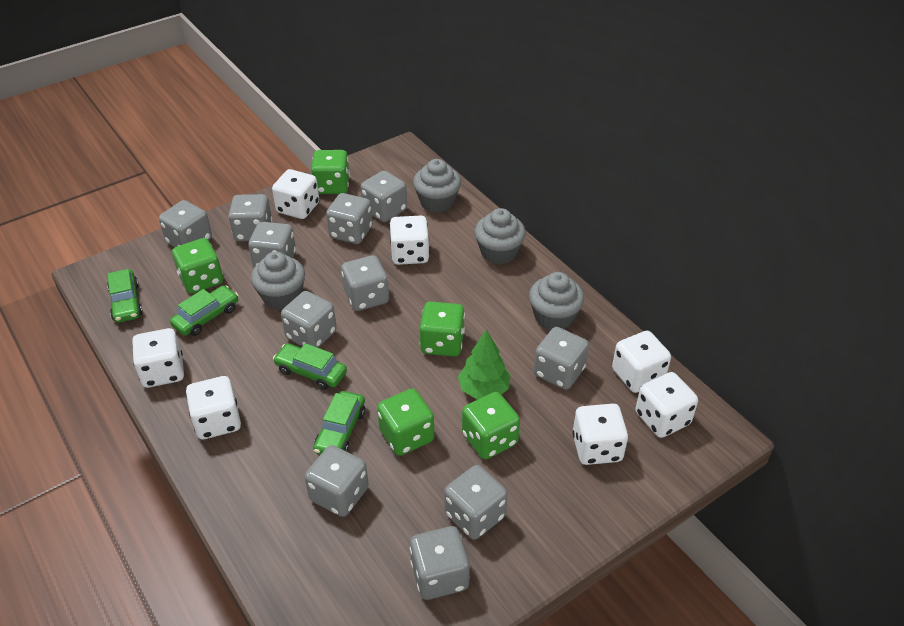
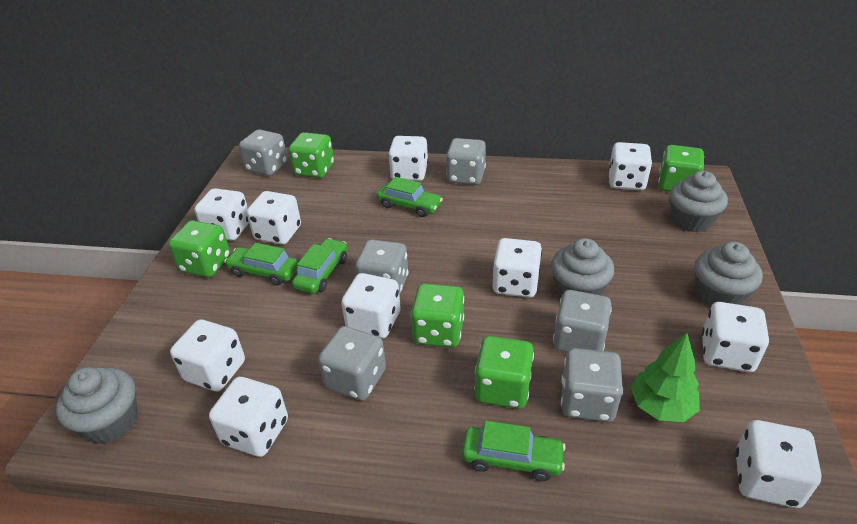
grey dice: [159,200,212,247] [228,194,272,241] [248,222,296,267] [281,291,337,348] [305,445,369,517] [326,193,373,244] [341,255,389,311] [361,171,407,222] [410,526,470,600] [444,465,508,540] [534,327,589,390] = 11 -> [239,129,288,176] [318,326,386,401] [355,239,409,296] [446,138,486,185] [553,290,612,353] [561,348,623,422] = 6
white dice: [132,328,184,388] [186,376,241,439] [272,169,319,219] [390,215,430,265] [572,404,628,465] [612,331,671,393] [636,372,698,438] = 7 -> [170,319,245,391] [194,188,249,241] [209,377,288,457] [246,191,301,245] [341,273,401,338] [388,136,428,181] [493,238,542,298] [609,142,652,190] [702,302,769,372] [736,420,822,508] = 10

